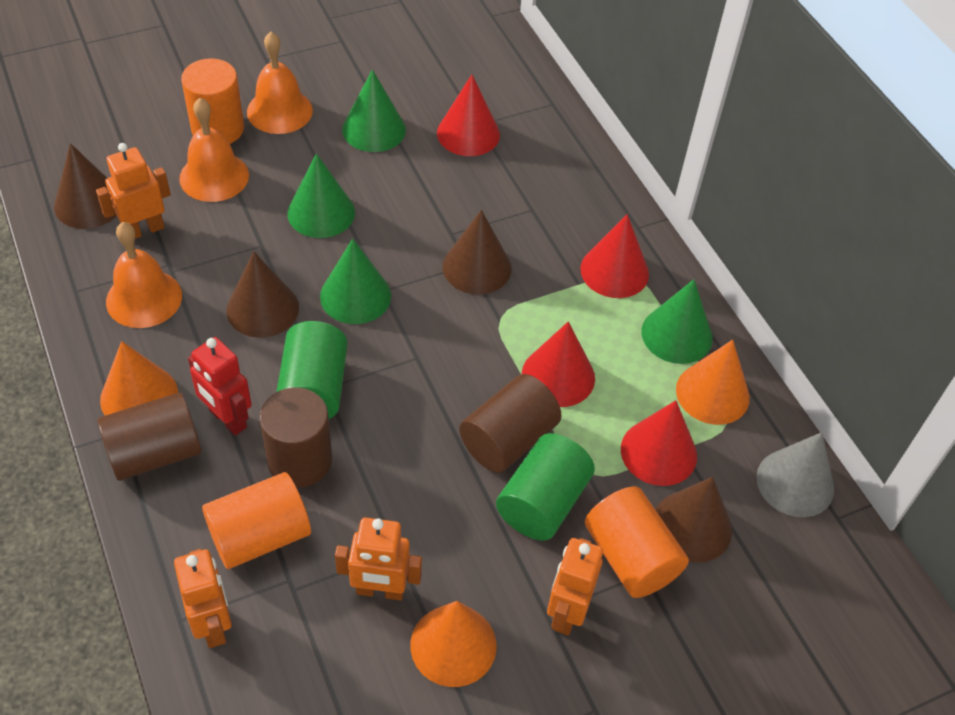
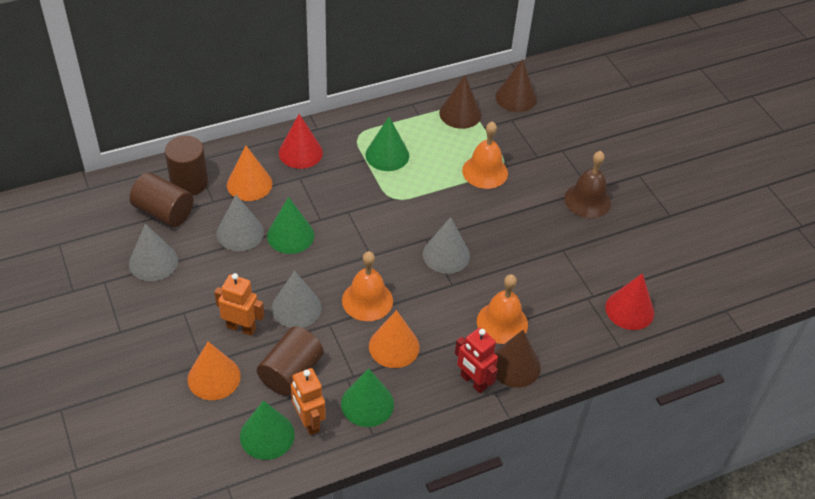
brown bell: none = 0 -> [564,151,611,218] = 1
brown cone: [54,143,117,229] [227,252,299,338] [443,210,512,294] [655,477,732,563] = 4 -> [439,75,481,129] [494,330,541,388] [495,59,537,112] = 3
green cylinder: [276,321,348,419] [496,433,595,541] = 2 -> none = 0
grey cone: [757,432,834,517] = 1 -> [129,224,178,281] [217,195,264,251] [272,271,322,328] [423,217,470,274] = 4
orange cylinder: [181,59,244,144] [202,472,311,569] [585,486,689,598] = 3 -> none = 0
orange robot: [96,143,171,239] [174,549,232,648] [335,517,422,600] [547,538,603,635] = 4 -> [214,273,264,336] [291,368,326,435] = 2
red cone: [437,75,500,156] [522,322,595,407] [580,214,649,298] [621,400,697,486] = 4 -> [279,114,323,169] [605,273,654,330] = 2

